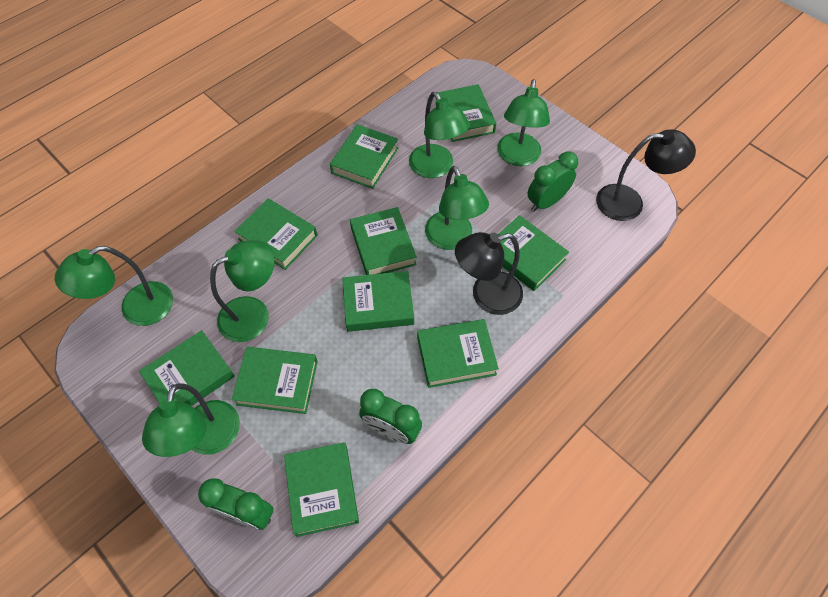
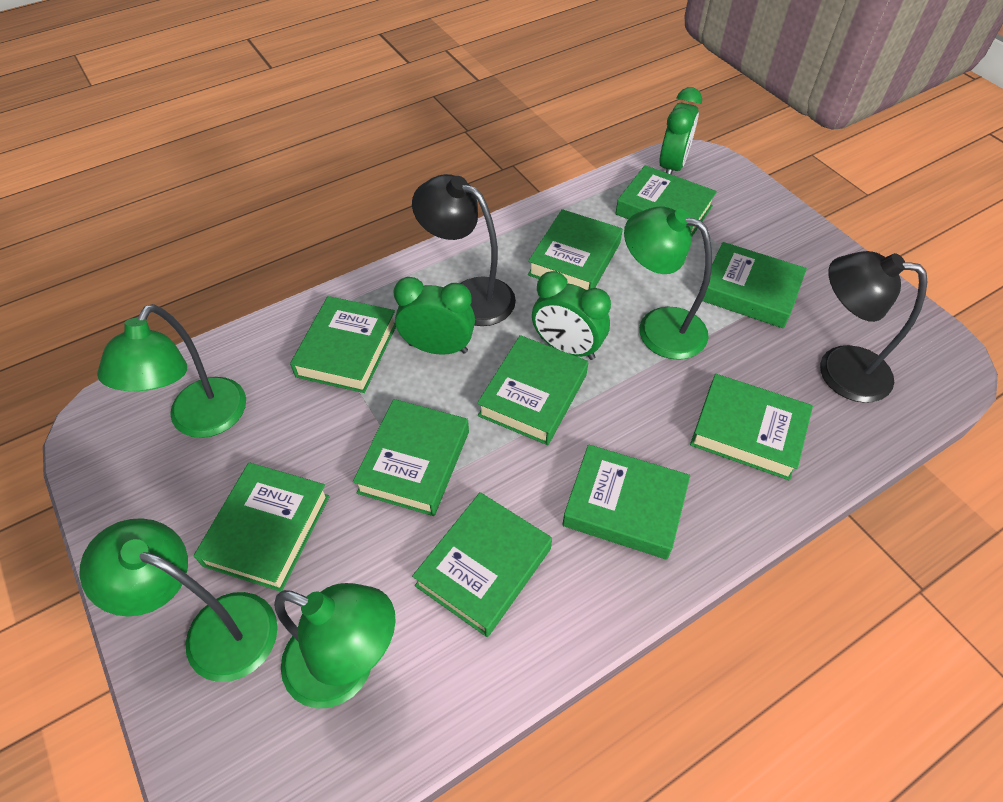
green lamp: [55,246,173,326] [142,383,240,457] [210,240,275,342] [409,92,470,178] [425,166,489,250] [497,79,550,166] = 6 -> [79,518,278,682] [97,304,246,438] [274,583,396,709] [624,206,712,360] = 4

